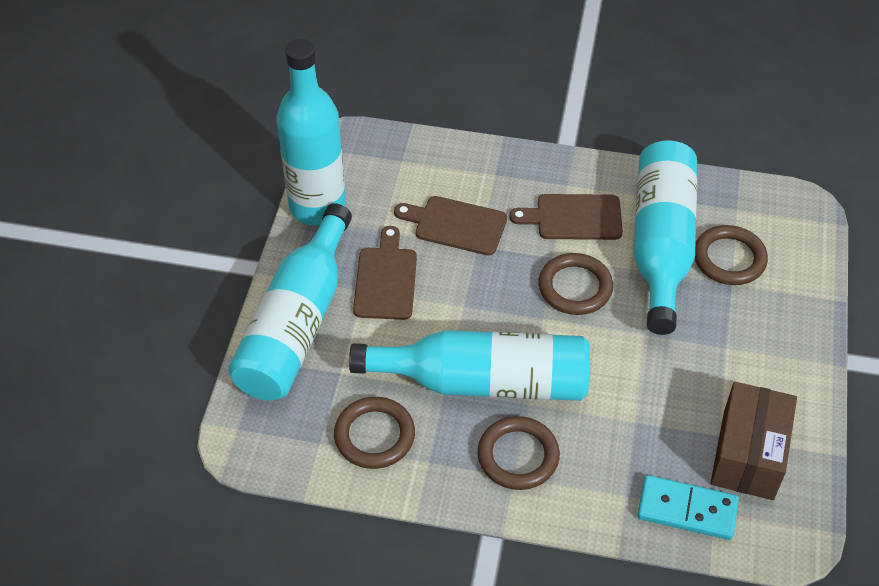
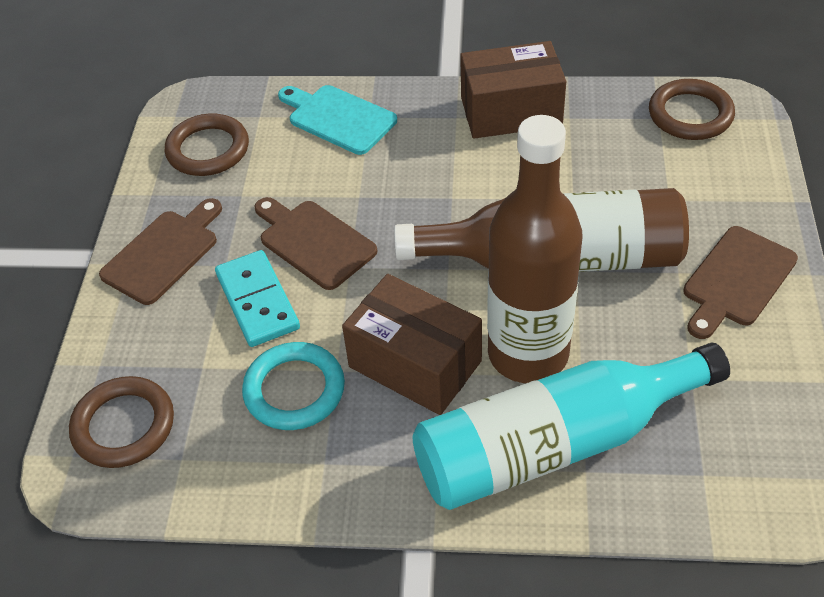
brown bottle: none = 0 -> [394,188,689,272] [487,115,582,383] = 2
brown box: [711,382,797,500] = 1 -> [342,274,482,415] [460,41,566,139] = 2
brown ring: [334,397,415,469] [477,416,560,490] [538,253,613,315] [695,225,768,285] = 4 -> [69,376,174,468] [165,113,249,176] [649,79,735,140] = 3
turquoise bottle: [228,204,352,400] [277,39,346,226] [349,330,590,401] [634,140,697,335] = 4 -> [412,343,730,510] = 1
turquoise cutting board: none = 0 -> [278,85,397,155] = 1
turquoise ring: none = 0 -> [242,342,345,430] = 1

